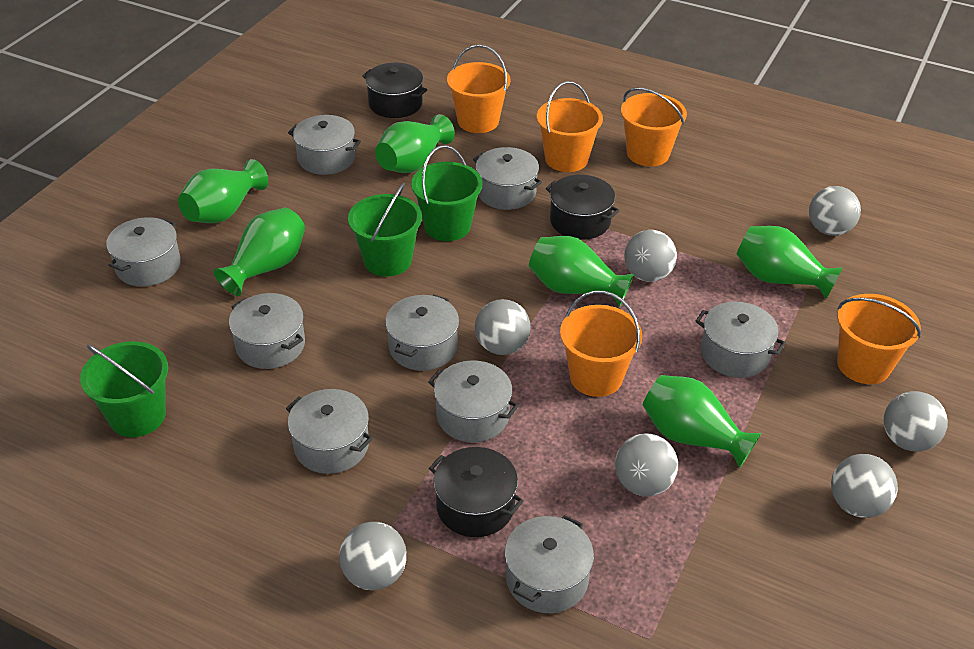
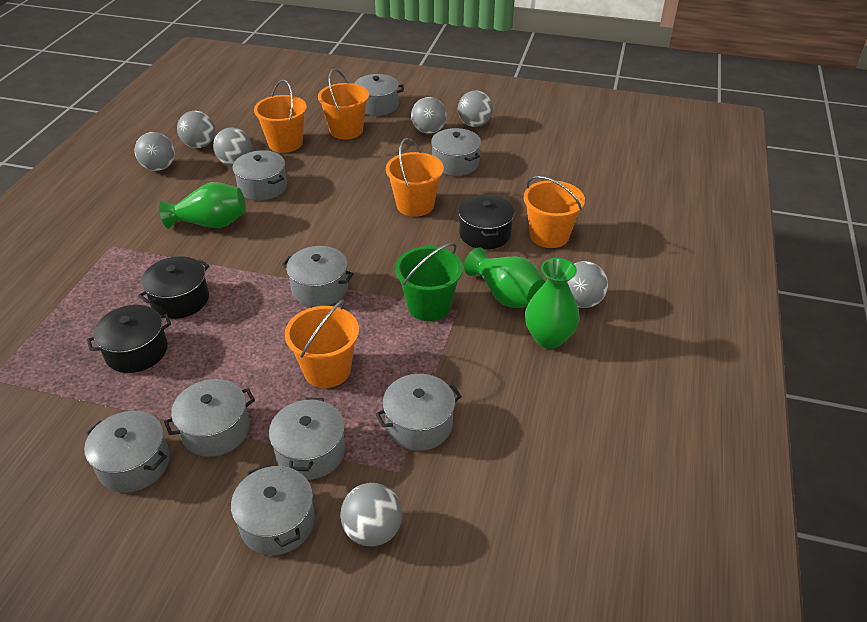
green bucket: [80,341,168,437] [348,183,422,277] [411,145,482,241] = 3 -> [395,243,463,321] = 1
green vase: [178,159,268,223] [214,208,305,296] [375,114,455,173] [529,236,634,307] [642,375,761,468] [736,226,843,299] = 6 -> [159,182,246,229] [464,247,545,308] [525,258,580,349] = 3

